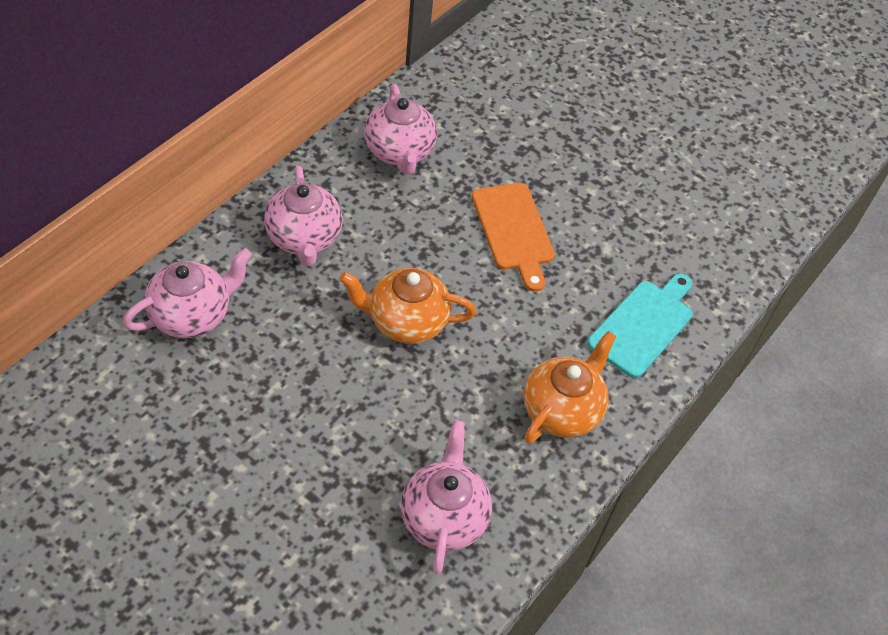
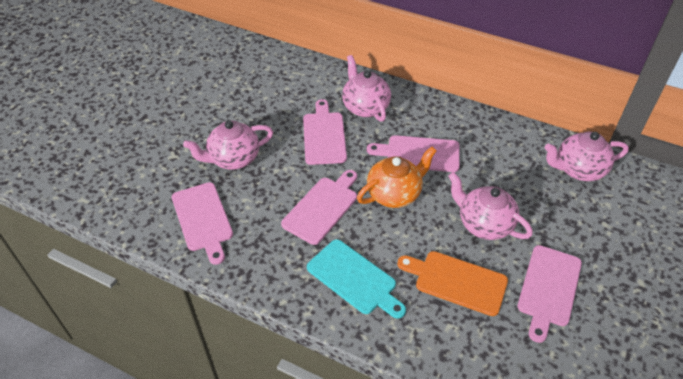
orange teapot: [339,268,477,344] [524,331,617,444] = 2 -> [357,147,437,208] = 1
pink cutting board: none = 0 -> [172,182,233,265] [281,170,357,245] [303,99,347,165] [367,135,460,172] [518,245,582,343] = 5

